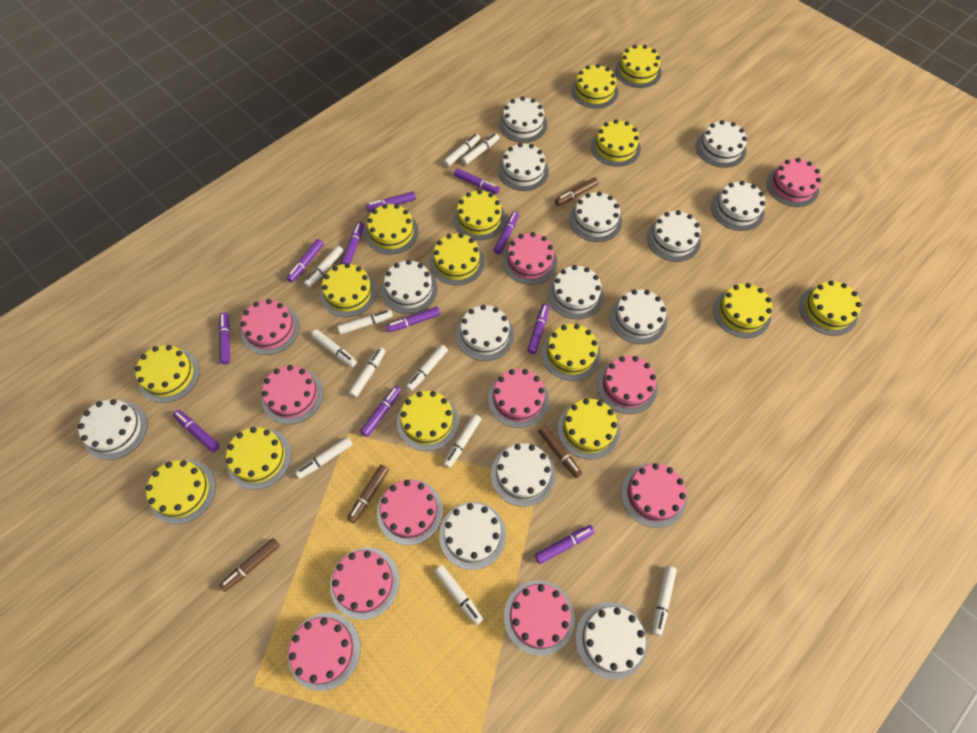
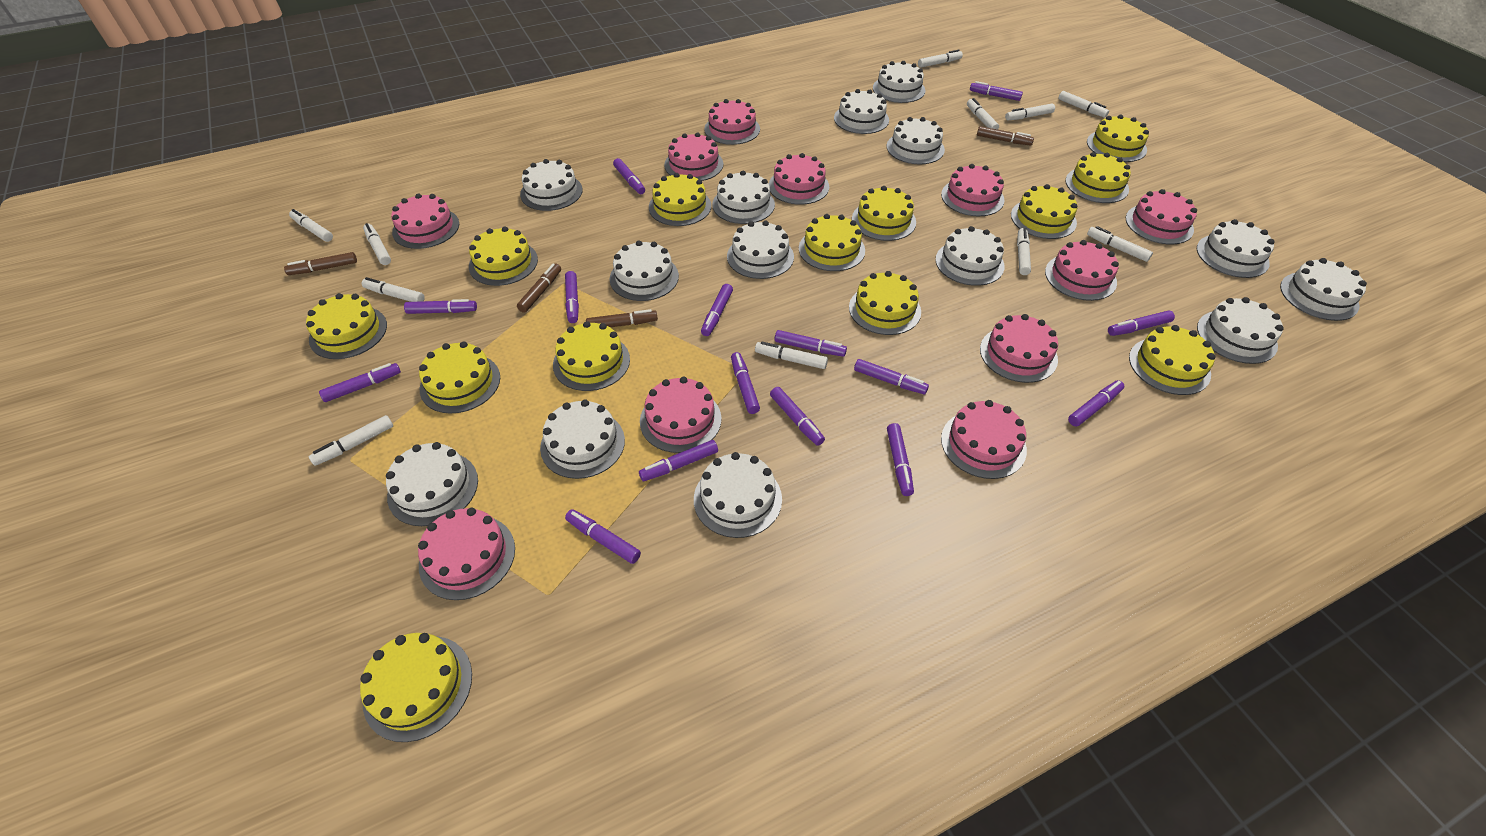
purple marker: [173,410,219,452] [219,312,230,364] [287,239,324,282] [341,222,364,264] [360,386,401,437] [366,192,416,212] [386,307,441,332] [454,168,500,194] [494,211,519,254] [527,304,549,354] [535,525,595,564] = 11 -> [319,363,401,402] [404,299,477,314] [565,271,579,323] [565,509,641,564] [613,158,645,194] [639,440,718,481] [701,284,733,336] [731,352,760,414] [770,387,825,446] [775,330,847,357] [854,359,929,394] [887,423,914,496] [970,81,1023,101] [1068,380,1124,426] [1108,310,1175,336] = 15
yellow cake: [135,345,200,403] [146,460,216,524] [226,427,291,490] [321,263,377,317] [365,204,419,255] [397,391,459,451] [430,233,485,285] [453,190,506,240] [542,324,601,381] [557,399,620,460] [571,64,618,109] [591,119,641,167] [615,45,662,88] [713,283,773,338] [799,281,862,336] = 15 -> [306,293,387,359] [360,633,472,742] [419,341,500,414] [469,226,538,286] [553,321,630,391] [649,173,711,226] [799,214,865,271] [849,271,921,335] [852,186,916,241] [1011,184,1077,239] [1065,152,1131,203] [1087,114,1149,162] [1129,325,1215,395] = 13

